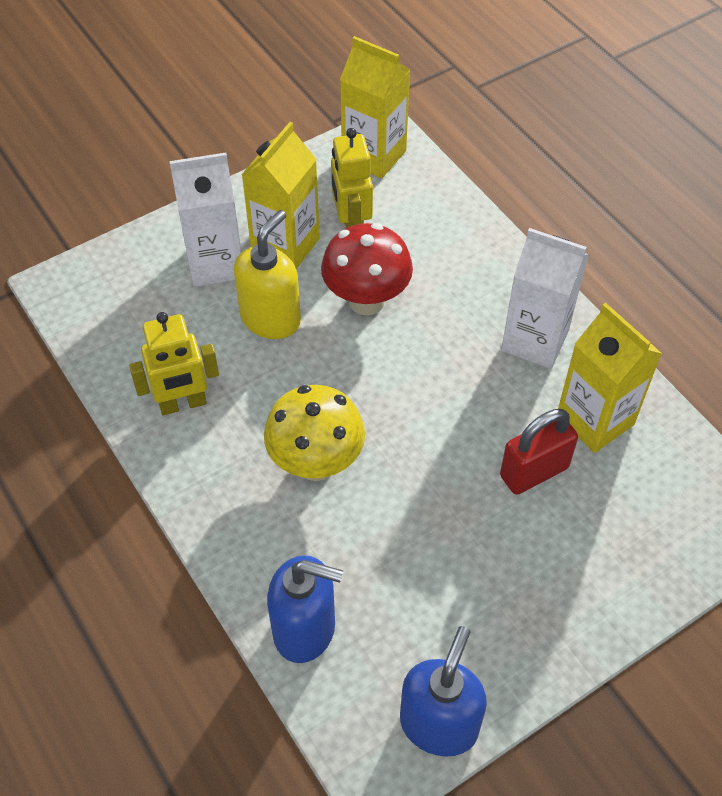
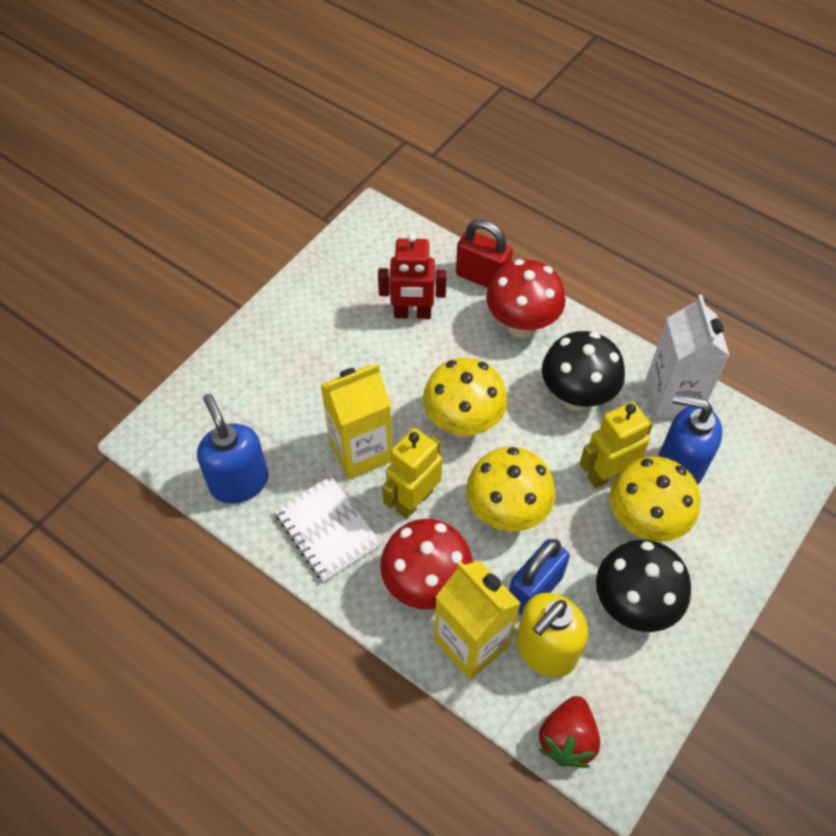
black mushroom: none = 0 -> [542,331,625,411] [596,540,691,632] = 2
blue padlock: none = 0 -> [509,539,570,615] = 1
red mushroom: [321,223,413,315] = 1 -> [380,519,473,609] [486,259,566,338] = 2
red robot: none = 0 -> [378,233,447,319] = 1
red strawberry: none = 0 -> [538,696,600,768] = 1
white carton: [169,153,241,287] [501,228,589,369] = 2 -> [646,295,730,418] = 1
white notebook: none = 0 -> [274,476,382,583] = 1
yellow carton: [242,122,320,269] [340,36,411,179] [558,303,662,453] = 3 -> [320,363,392,480] [434,561,521,680] = 2
yellow mushroom: [264,385,365,481] = 1 -> [423,358,507,438] [466,447,556,531] [610,456,700,542] = 3

